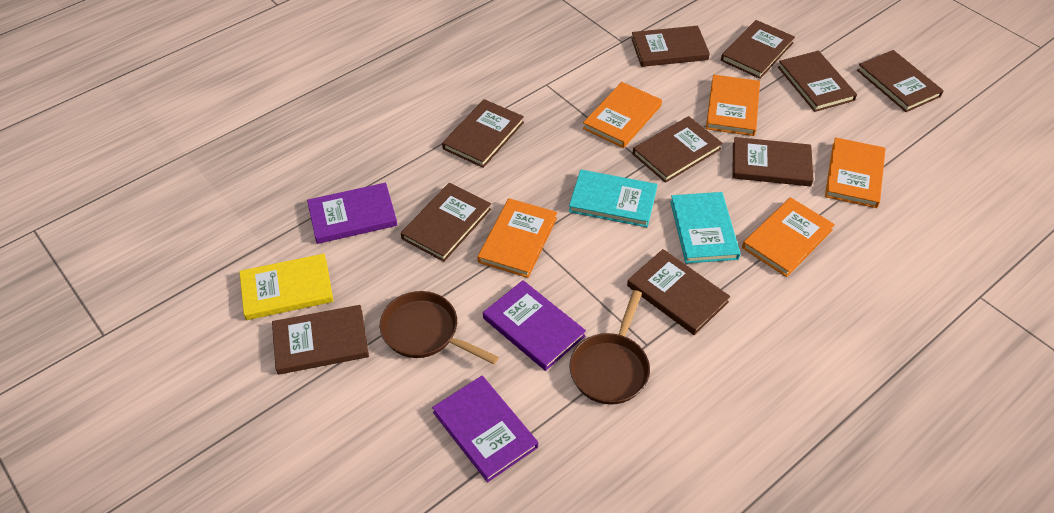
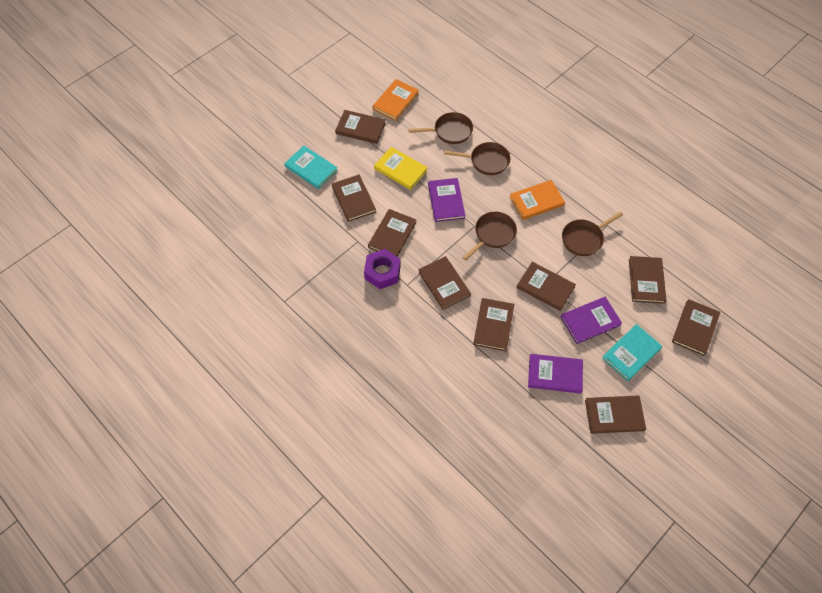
brown book: [272,305,369,375] [401,183,491,262] [442,99,524,168] [627,249,730,335] [631,26,710,67] [632,116,723,183] [721,20,795,79] [732,137,813,186] [778,51,857,112] [857,50,944,112] = 10 -> [332,174,376,222] [335,110,386,144] [368,209,417,257] [418,256,471,310] [473,298,514,351] [516,262,576,311] [585,395,646,434] [629,256,667,304] [672,299,720,356] = 9
brown pan: [380,291,499,364] [569,290,650,405] = 2 -> [409,112,473,144] [444,142,510,175] [462,212,517,261] [562,211,623,256] = 4
orange book: [478,198,557,278] [583,82,662,148] [706,75,760,136] [742,197,835,277] [825,137,886,208] = 5 -> [372,79,419,121] [510,180,565,220] = 2
purple nut: none = 0 -> [364,249,401,289] = 1

